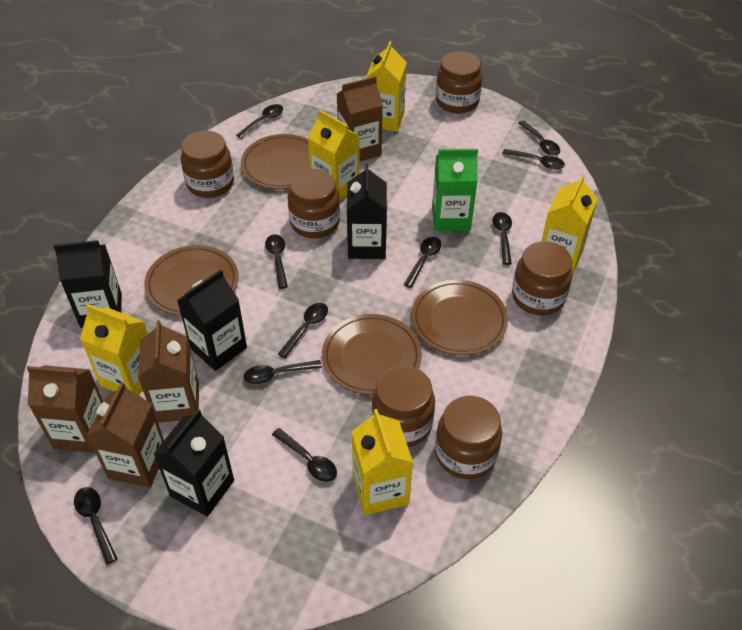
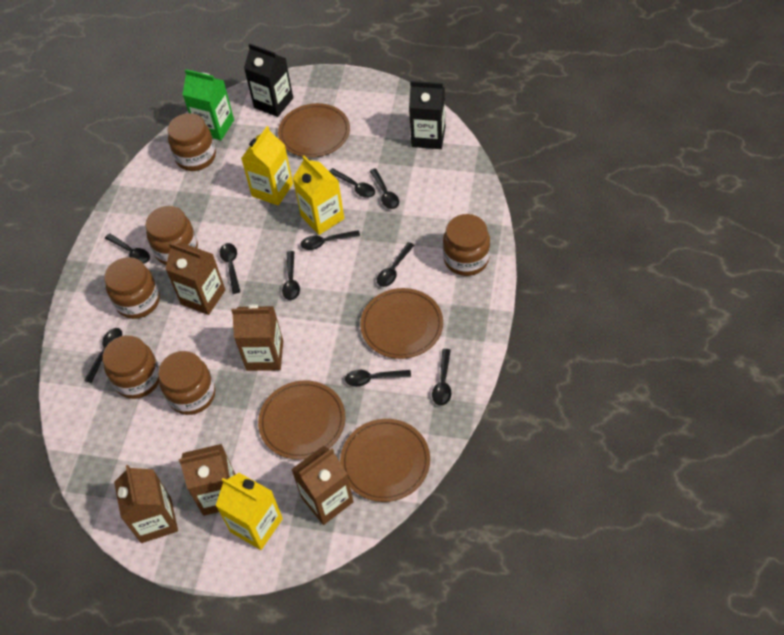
black carton: [54,240,122,328] [153,409,234,517] [177,270,247,371] [347,164,387,259] = 4 -> [244,43,293,117] [409,81,445,149] = 2
brown carton: [27,365,103,453] [86,382,164,488] [138,320,199,423] [337,76,383,161] = 4 -> [114,465,178,543] [165,243,225,315] [179,444,235,516] [231,304,283,371] [291,446,354,525] = 5
yellow carton: [80,304,148,395] [307,110,360,200] [351,409,413,515] [366,41,407,132] [542,174,598,273] = 5 -> [216,473,283,550] [241,126,293,205] [292,156,344,235] = 3

